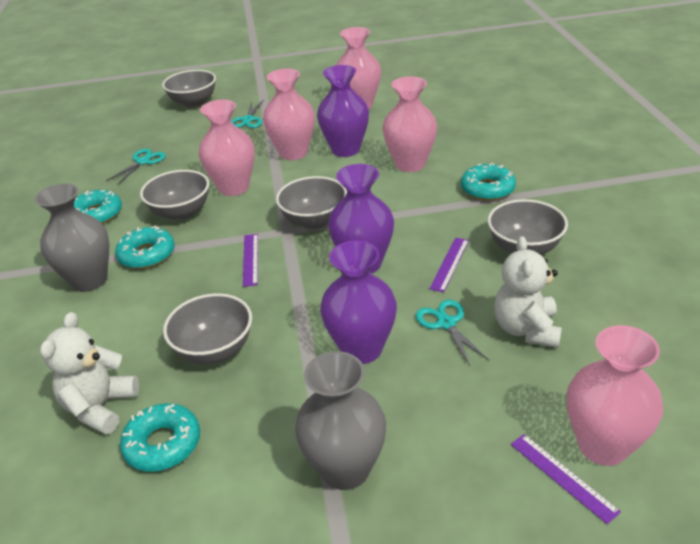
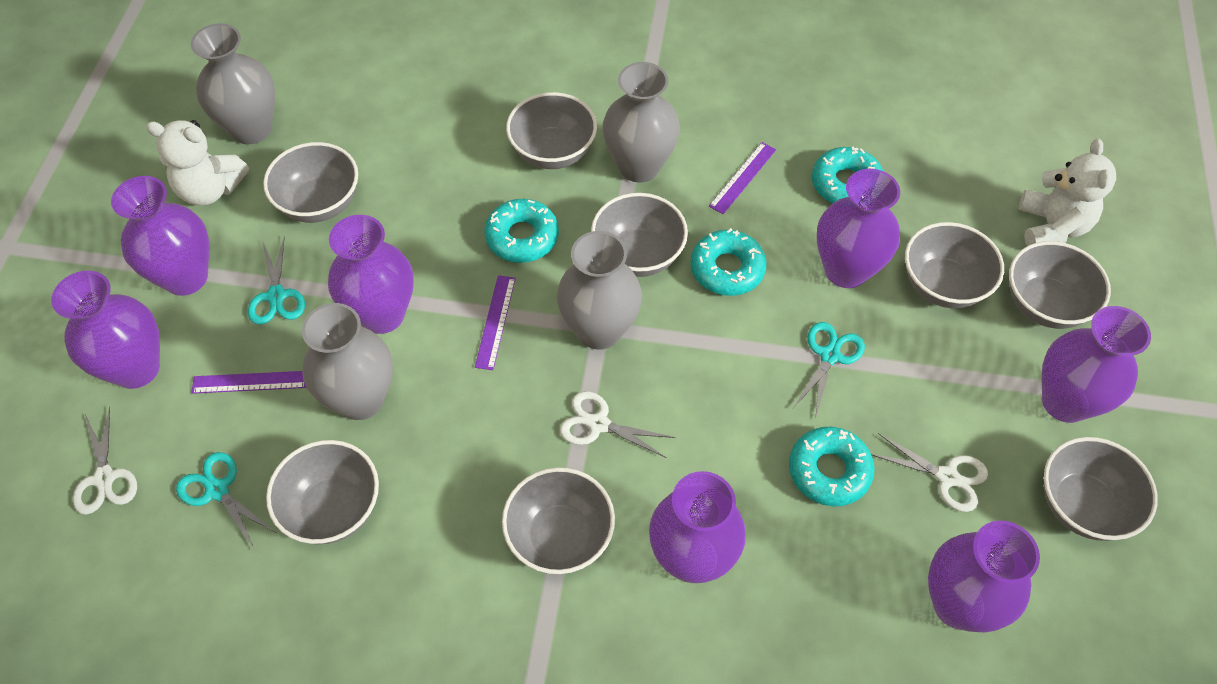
grey bowl: [140,170,209,221] [162,70,216,108] [163,293,252,364] [276,176,347,229] [488,199,568,255] = 5 -> [263,142,358,223] [266,440,379,544] [502,467,615,574] [506,92,597,169] [591,193,688,277] [905,222,1004,308] [1009,241,1111,329] [1044,437,1158,541] = 8
grey vase: [35,183,109,292] [295,351,386,490] = 2 -> [191,23,275,144] [302,303,393,420] [557,231,642,350] [603,62,680,183] = 4
pink vase: [199,100,255,196] [263,69,315,160] [336,27,381,109] [382,76,437,172] [567,325,663,466] = 5 -> none = 0
purple vase: [317,65,369,157] [320,240,397,364] [328,164,394,273] = 3 -> [51,271,160,389] [111,176,209,296] [328,215,414,334] [649,471,746,583] [817,169,900,288] [928,520,1040,632] [1042,306,1151,423] = 7
white scissors: none = 0 -> [73,406,137,515] [560,391,675,458] [871,433,988,512] = 3

